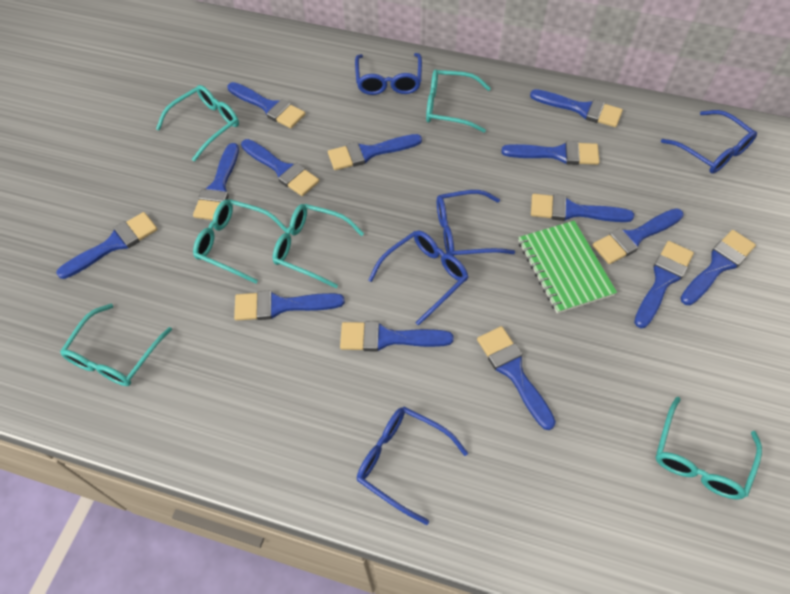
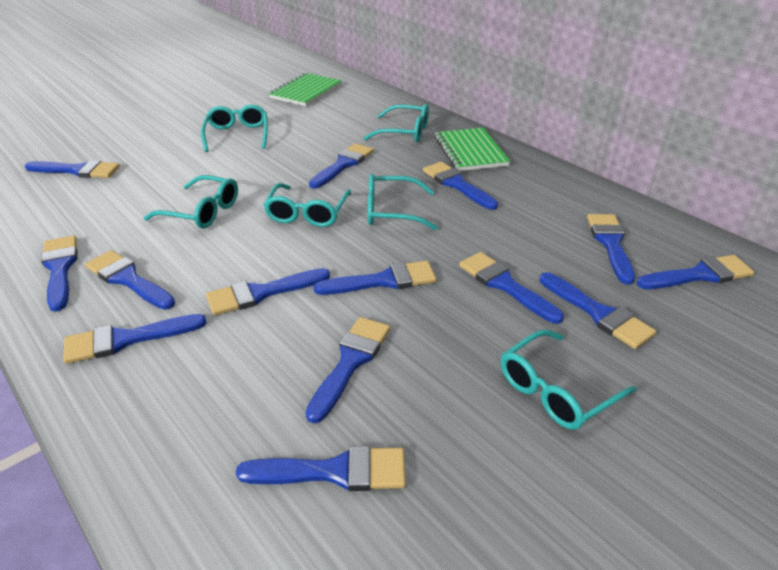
blue glasses: [355,53,422,95] [357,407,468,525] [368,230,468,326] [437,190,515,256] [661,110,757,174] = 5 -> none = 0
green notebook: [518,221,617,314] = 1 -> [269,73,342,106] [435,127,510,171] = 2

